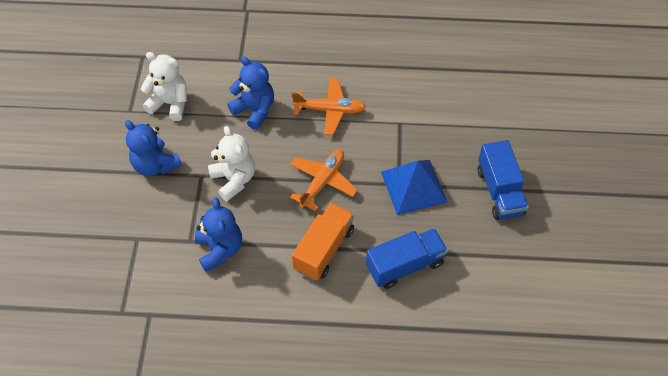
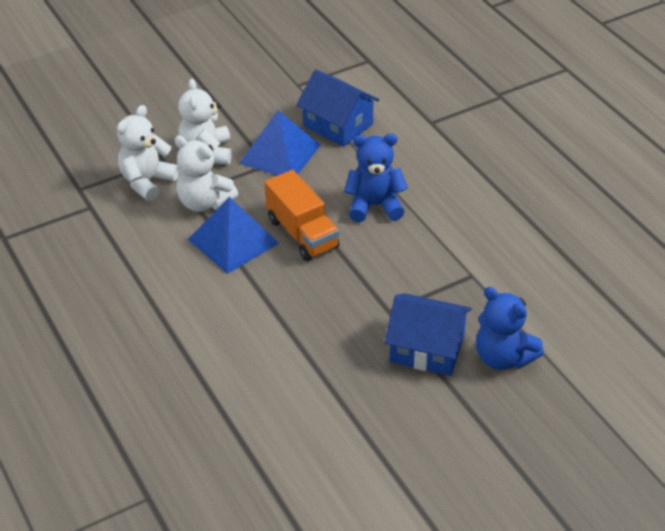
blue house: none = 0 -> [296,69,380,147] [385,293,472,376] = 2
blue pyramid: [381,160,448,215] = 1 -> [188,197,279,274] [239,110,321,176] = 2
blue teddy bear: [125,120,182,176] [195,198,242,272] [227,56,274,130] = 3 -> [344,133,408,222] [476,287,544,370] = 2
blue truck: [366,228,448,289] [478,140,529,220] = 2 -> none = 0
orange plane: [290,150,357,211] [292,78,366,135] = 2 -> none = 0
white teddy bear: [140,52,187,121] [208,126,255,201] = 2 -> [117,105,179,201] [175,136,238,212] [178,79,232,164] = 3

